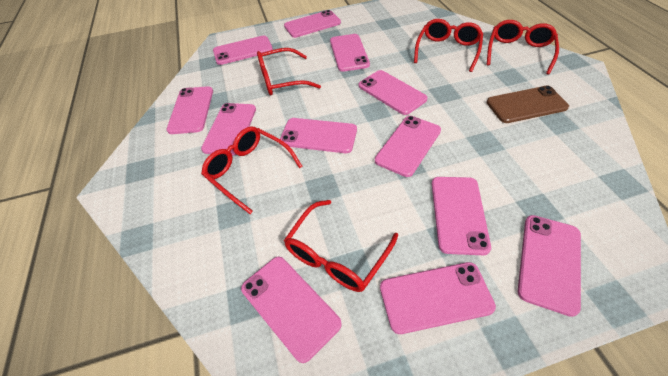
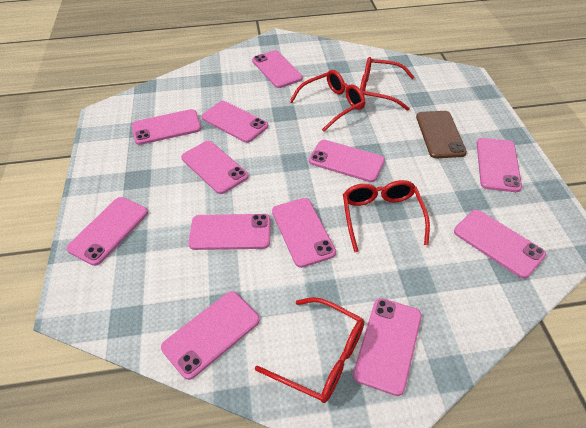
red glasses: [201,126,302,214] [257,48,321,96] [284,200,398,292] [414,19,483,72] [487,20,559,75] = 5 -> [255,297,364,403] [289,70,365,132] [343,180,430,252] [360,57,414,111] = 4

